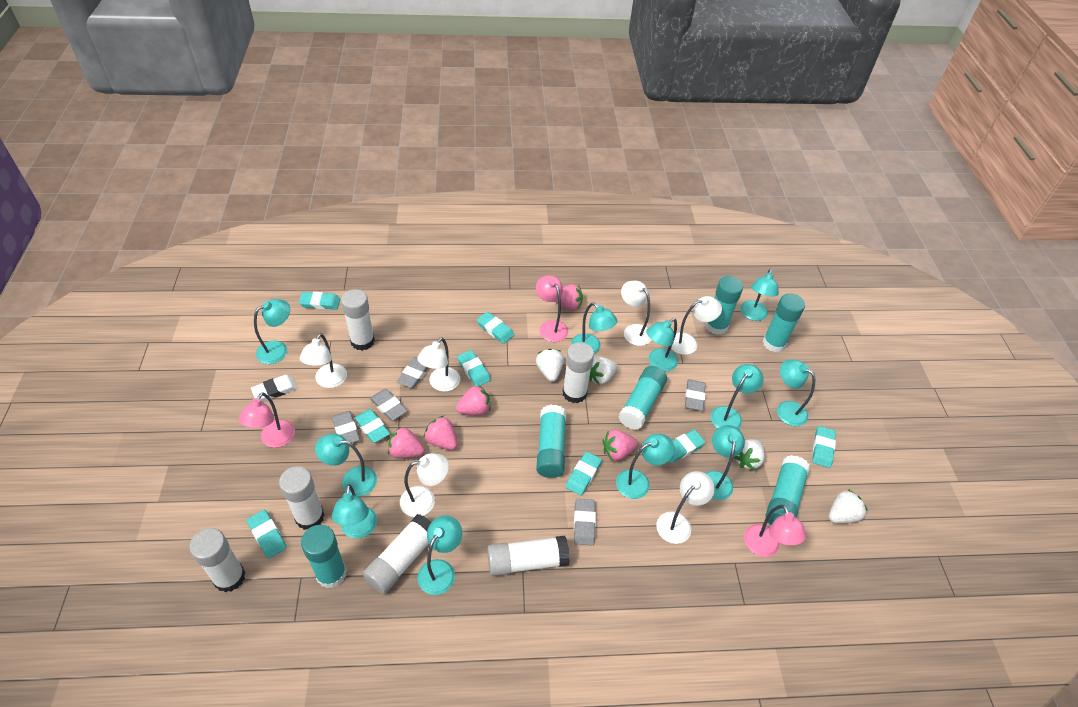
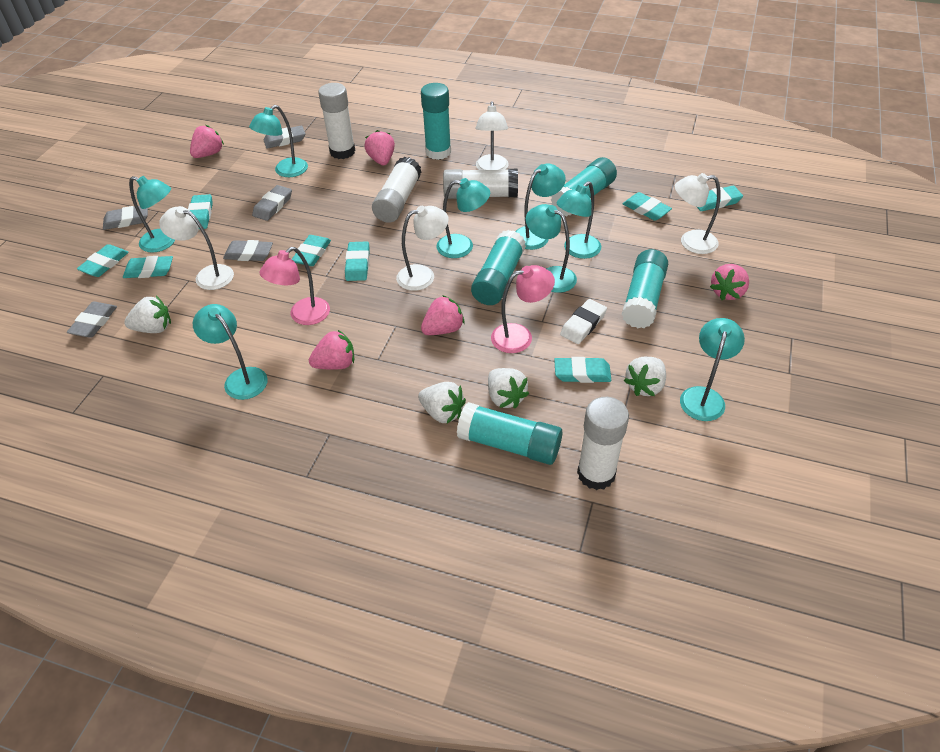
pink lamp: [239,392,295,448] [536,275,568,342] [744,505,806,557] = 3 -> [259,247,330,325] [491,265,555,353] = 2
turquoise glue stick: [301,525,347,588] [536,405,566,478] [618,366,667,430] [705,276,743,335] [763,293,805,352] [766,455,810,525] = 6 -> [421,83,451,160] [457,402,562,465] [471,230,526,305] [551,157,617,216] [622,249,668,328] = 5
turquoise lamp: [254,299,290,364] [315,434,377,496] [332,484,377,539] [417,515,462,595] [571,302,617,354] [616,434,674,499] [646,318,678,372] [705,425,745,500] [711,364,764,429] [740,269,779,321] [777,360,815,426] = 11 -> [129,176,175,253] [193,304,268,400] [249,105,308,177] [436,178,490,258] [515,164,566,250] [526,204,577,293] [557,181,601,259] [680,318,745,421] = 8
white glue stick: [189,528,245,592] [279,466,324,530] [341,289,375,350] [363,514,431,594] [487,535,570,576] [562,342,594,403] = 6 -> [318,83,355,159] [372,157,422,223] [443,169,518,199] [577,397,629,490] = 4
white lamp: [300,333,347,388] [400,453,449,517] [417,337,460,392] [621,281,652,346] [656,471,715,544] [671,296,722,355] = 6 -> [159,206,234,290] [396,206,449,291] [475,101,509,170] [675,173,720,254] = 4

